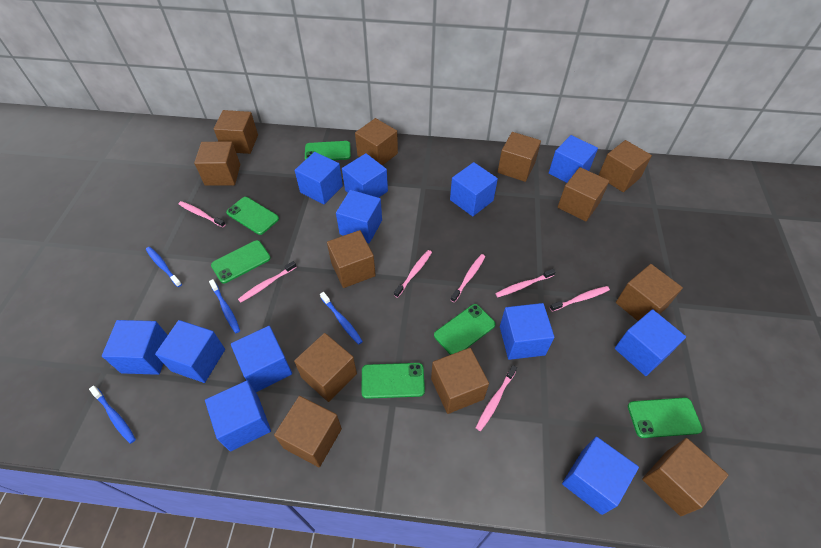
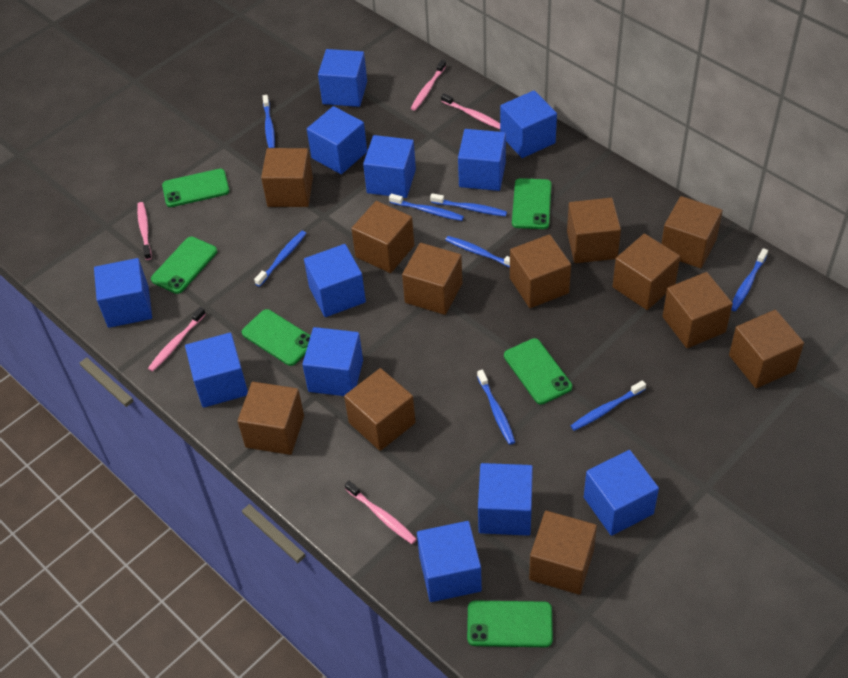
blue toothbrush: [89,385,136,444] [146,247,182,287] [209,279,240,333] [320,292,363,345] = 4 -> [254,231,306,287] [263,95,275,148] [389,194,464,221] [430,193,507,216] [445,236,510,268] [477,370,515,445] [571,380,646,431] [731,248,768,311] = 8
pink toothbrush: [179,201,226,227] [238,261,296,303] [394,250,432,298] [451,254,485,302] [476,365,517,431] [495,269,556,297] [550,286,610,312] = 7 -> [137,202,152,260] [148,307,206,372] [345,481,417,544] [411,60,446,111] [441,93,500,129] = 5

